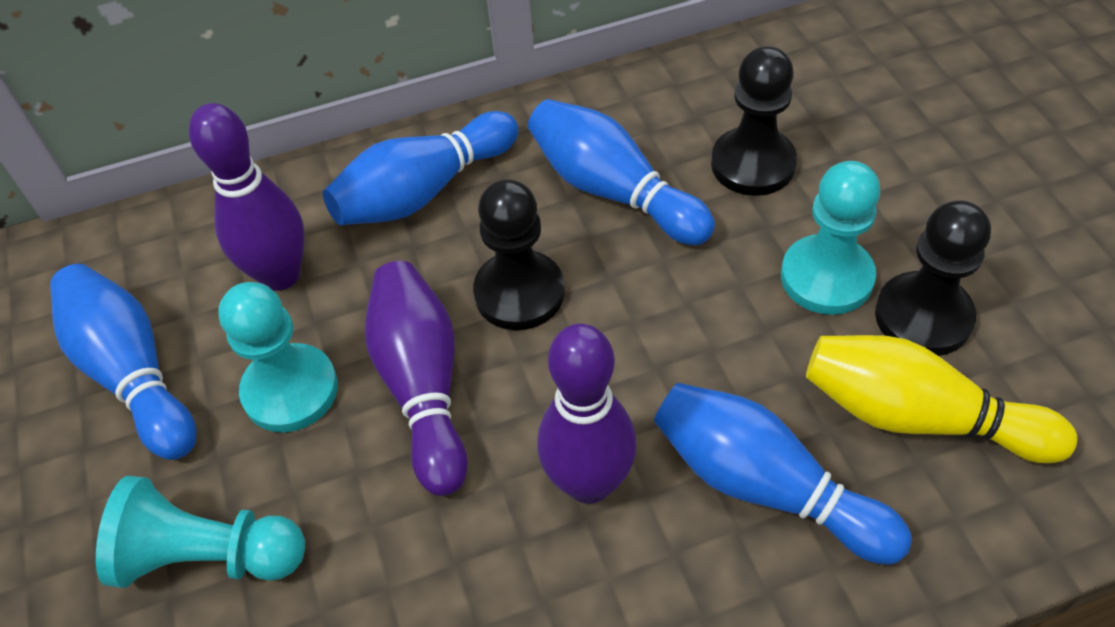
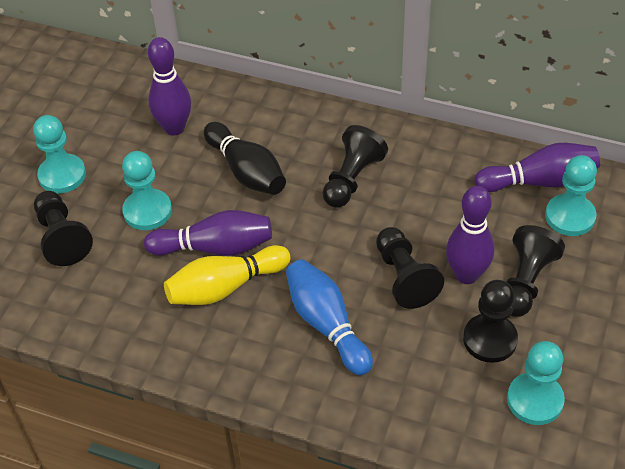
black bowling pin: none = 0 -> [204,122,286,195] = 1
black pawn: [473,179,565,330] [711,46,797,196] [875,200,991,356] = 3 -> [34,191,93,266] [323,125,388,208] [376,227,444,309] [463,280,518,363] [506,225,565,317] = 5
blue bowling pin: [50,264,196,460] [323,111,518,225] [528,99,715,245] [654,383,912,564] = 4 -> [286,259,373,375] = 1
purple bowling pin: [189,103,305,291] [365,261,468,496] [537,324,637,504] = 3 -> [144,210,272,256] [148,37,191,135] [446,186,494,284] [474,143,600,192] = 4
turquoise pawn: [96,476,305,588] [218,282,338,432] [781,161,880,315] = 3 -> [33,115,86,193] [122,151,172,230] [507,341,565,425] [545,155,597,236] = 4

